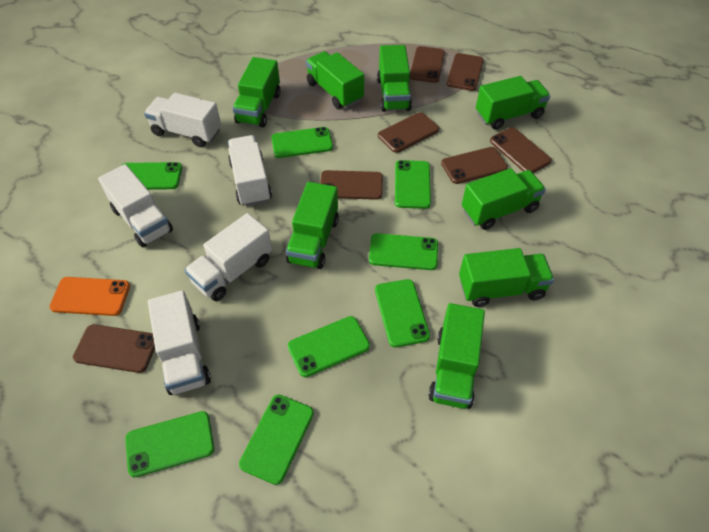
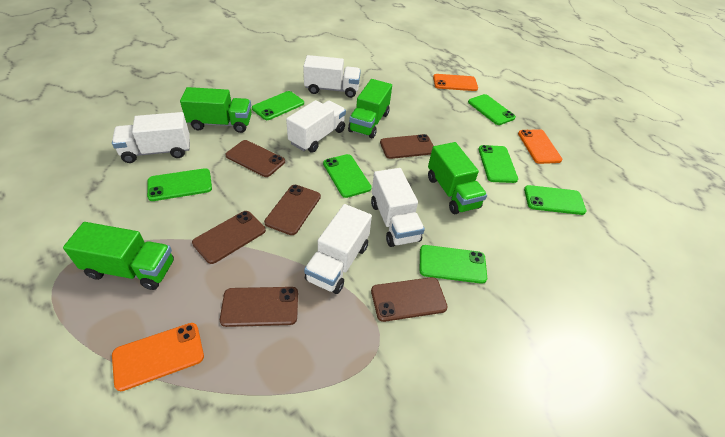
brown phone: [73,324,155,373] [320,170,383,200] [378,112,439,153] [410,46,445,83] [441,147,508,184] [446,53,484,91] [490,127,552,173] = 7 -> [192,211,266,264] [220,287,298,327] [225,140,285,177] [264,185,321,235] [371,277,448,322] [380,134,434,159] = 6
green phone: [121,162,182,190] [125,411,214,477] [239,395,314,485] [271,127,333,158] [288,316,370,377] [369,233,438,270] [375,279,430,347] [395,160,431,209] = 8 -> [147,168,212,201] [252,91,304,120] [323,154,372,198] [420,245,487,284] [468,94,516,125] [478,145,518,183] [524,185,586,215] = 7
green truck: [233,57,280,128] [286,182,339,269] [306,51,364,109] [377,45,412,112] [428,303,485,409] [459,248,554,307] [462,168,546,230] [476,76,551,130] = 8 -> [63,222,174,290] [180,87,252,133] [348,79,392,138] [428,142,487,214] = 4
orange phone: [49,277,130,316] = 1 -> [112,323,204,391] [433,74,478,91] [518,129,562,164] = 3

